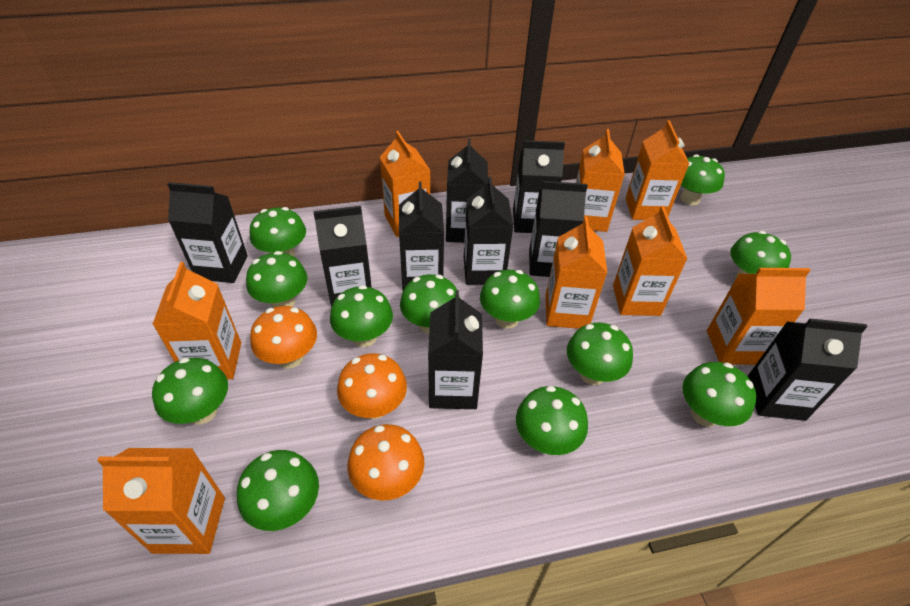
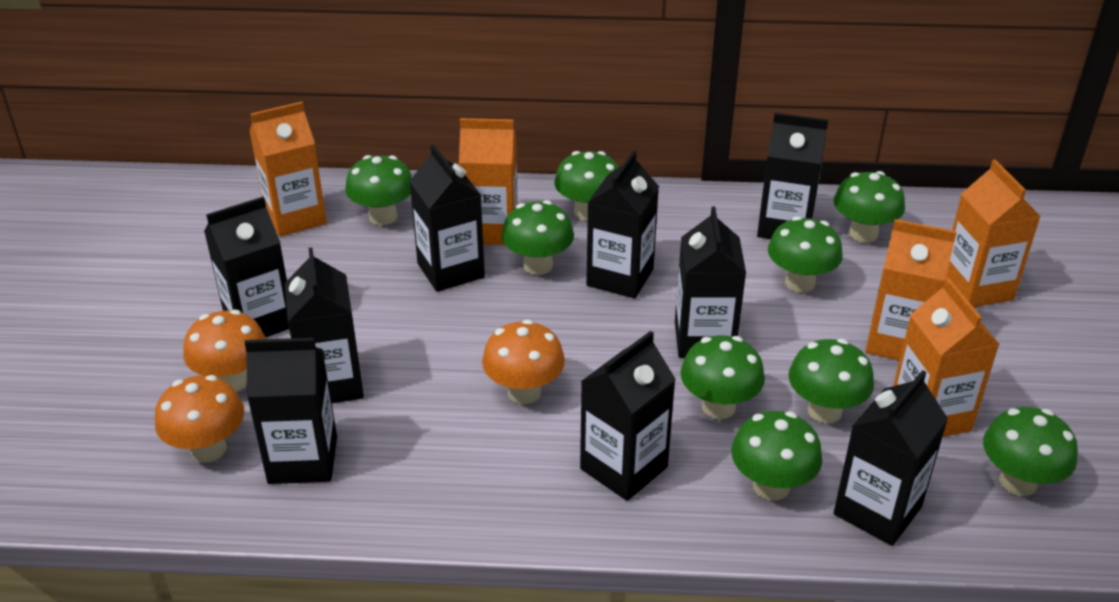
green mushroom: [152,358,228,424] [237,450,319,531] [246,251,307,308] [250,207,306,257] [330,285,393,347] [400,274,460,334] [480,270,540,329] [516,386,588,455] [567,323,633,385] [680,154,725,205] [682,362,756,427] [730,231,791,278] = 12 -> [345,155,412,225] [501,200,574,275] [554,151,619,221] [680,335,765,419] [731,411,822,501] [768,216,843,293] [789,339,874,423] [834,171,905,243] [983,407,1078,496] = 9
orange carton: [97,448,225,554] [152,262,241,379] [380,131,431,237] [545,217,607,329] [576,129,625,232] [613,206,687,316] [625,120,689,220] [707,268,810,365] = 8 -> [249,102,327,237] [459,118,518,245] [865,219,957,360] [893,277,1000,437] [946,160,1041,307] = 5

